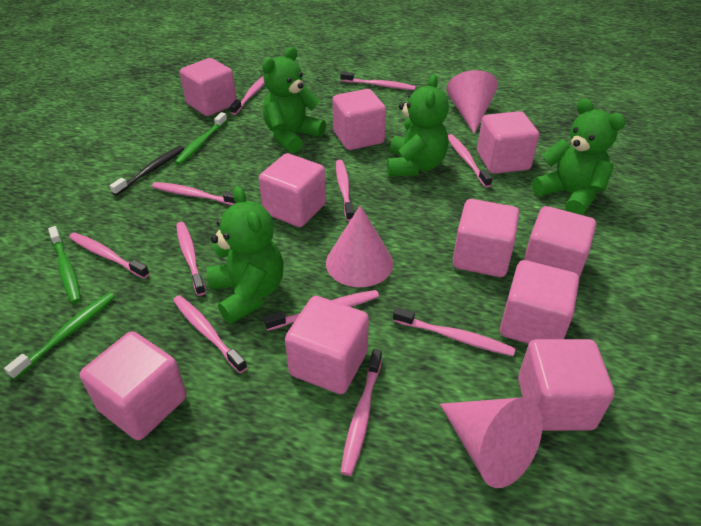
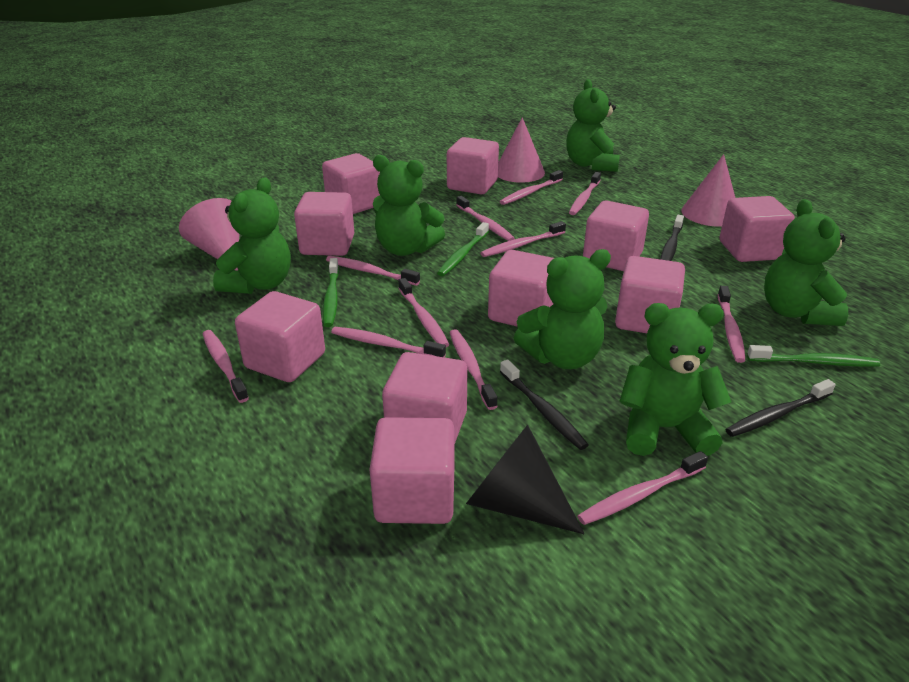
black cone: none = 0 -> [466,425,585,534] = 1
black toothbrush: [110,146,184,196] = 1 -> [500,360,588,450] [660,215,684,261] [725,379,836,437] = 3
green teddy bear: [207,186,284,324] [262,47,326,153] [387,74,449,176] [532,98,626,215] = 4 -> [213,177,291,294] [373,155,445,256] [514,249,611,369] [566,79,620,172] [619,303,732,456] [764,199,848,326] = 6

